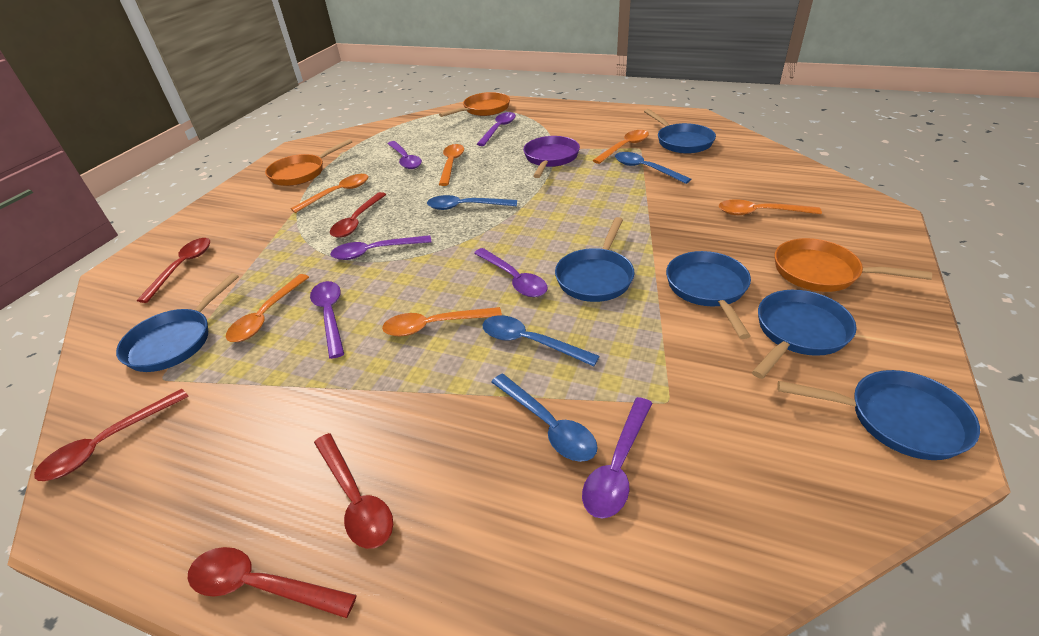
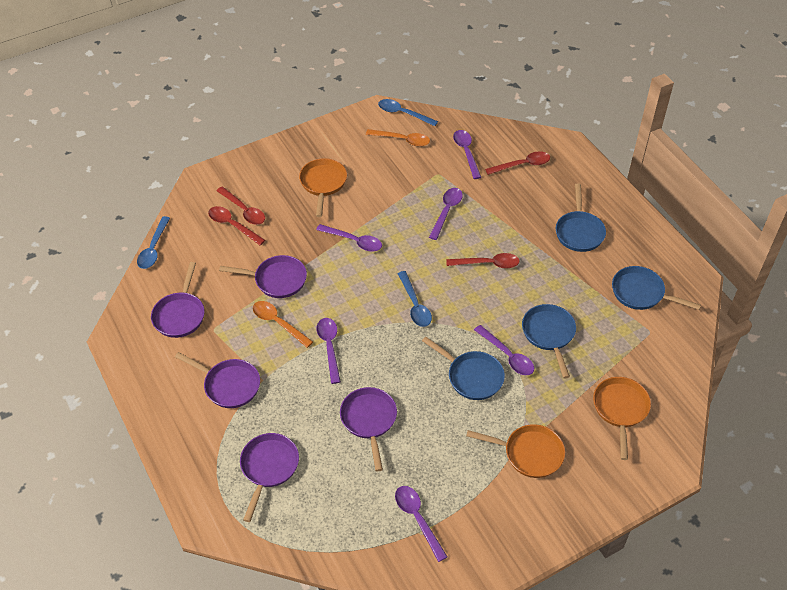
blue pan: [116,273,239,372] [555,217,634,302] [644,109,716,154] [666,251,751,339] [752,290,857,379] [777,370,980,460] = 6 -> [422,337,505,400] [522,304,576,379] [556,183,606,252] [612,266,701,310] = 4
blue spoon: [427,195,517,210] [482,315,600,366] [491,374,598,462] [615,152,691,184] = 4 -> [137,216,170,269] [378,99,438,126] [397,271,432,327] = 3
orange spoon: [226,274,309,342] [291,174,368,213] [382,307,502,336] [439,144,464,186] [592,130,649,164] [719,199,822,215] = 6 -> [253,301,313,348] [366,129,430,147] = 2
purple pan: [523,136,580,178] = 1 -> [151,262,205,338] [175,352,260,408] [219,255,307,298] [240,433,299,522] [340,387,397,471] = 5
red spoon: [34,389,189,481] [137,238,210,303] [188,547,357,618] [314,433,393,549] [330,192,386,238] = 5 -> [208,206,265,245] [216,187,265,225] [446,253,520,268] [485,151,550,175] = 4

